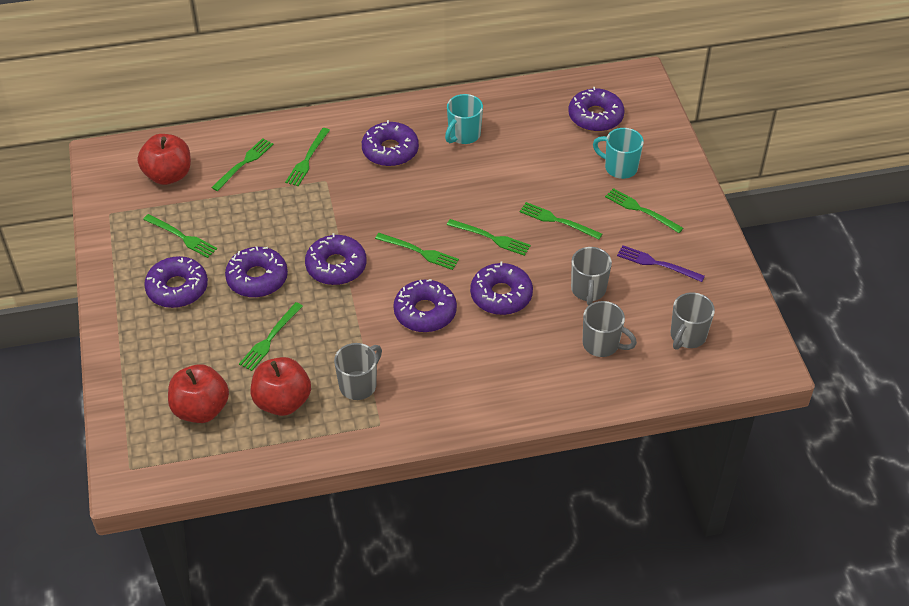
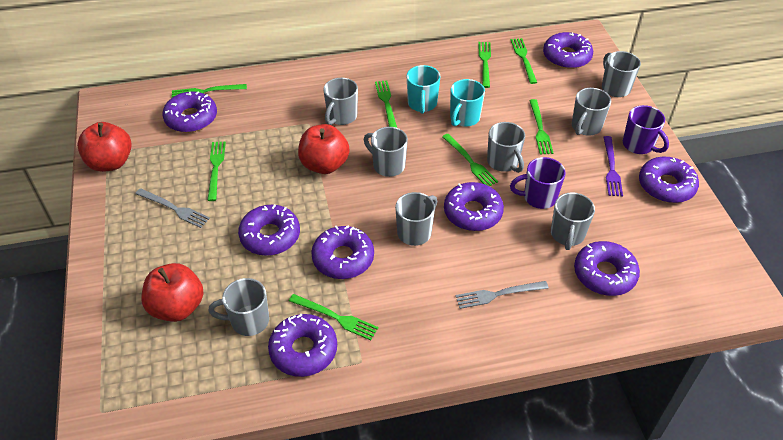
grey fork: none = 0 -> [135,188,210,228] [455,281,549,309] = 2
grey mug: [334,343,382,400] [571,247,612,305] [583,301,637,357] [670,292,715,350] = 4 -> [208,278,269,336] [323,78,358,125] [364,127,408,177] [395,192,437,246] [487,122,525,173] [551,192,595,250] [572,88,611,136] [602,51,641,97] = 8
purple donut: [144,256,208,308] [225,247,288,298] [305,233,367,285] [362,120,419,167] [393,279,457,332] [470,262,533,315] [568,87,625,132] = 7 -> [162,91,217,133] [238,205,300,256] [268,314,337,377] [311,226,374,279] [444,182,504,231] [543,32,593,69] [574,241,640,296] [639,157,699,203] = 8
purple mug: none = 0 -> [510,157,566,209] [623,105,669,154] = 2

